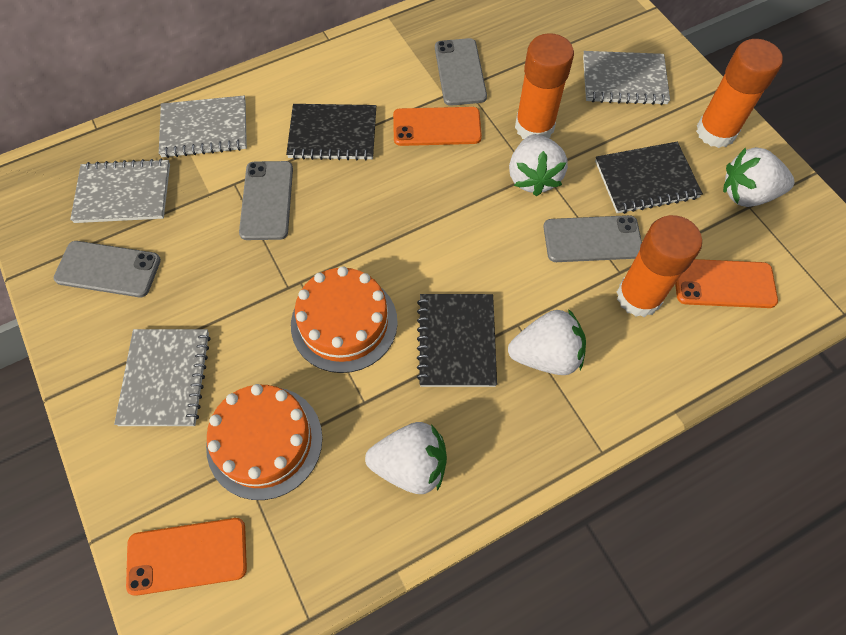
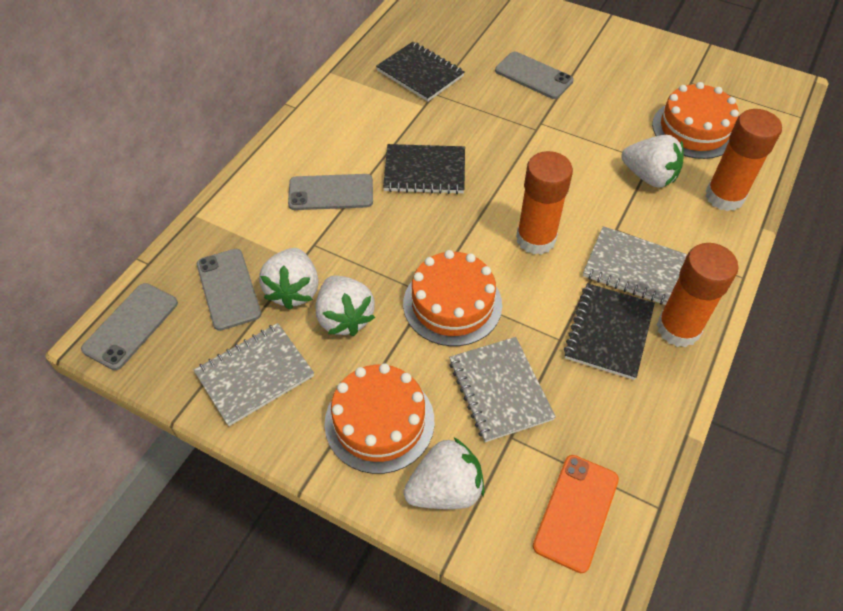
grey notebook: [70,159,170,223] [114,329,210,426] [159,96,247,158] [583,51,670,105] = 4 -> [194,323,314,426] [449,337,556,442] [583,226,687,305] = 3
orange cake: [206,384,323,500] [291,266,398,373] = 2 -> [324,363,434,474] [403,250,502,346] [652,82,739,159] = 3
orange phone: [126,518,247,596] [393,107,482,146] [675,259,778,308] = 3 -> [533,455,619,573] = 1

